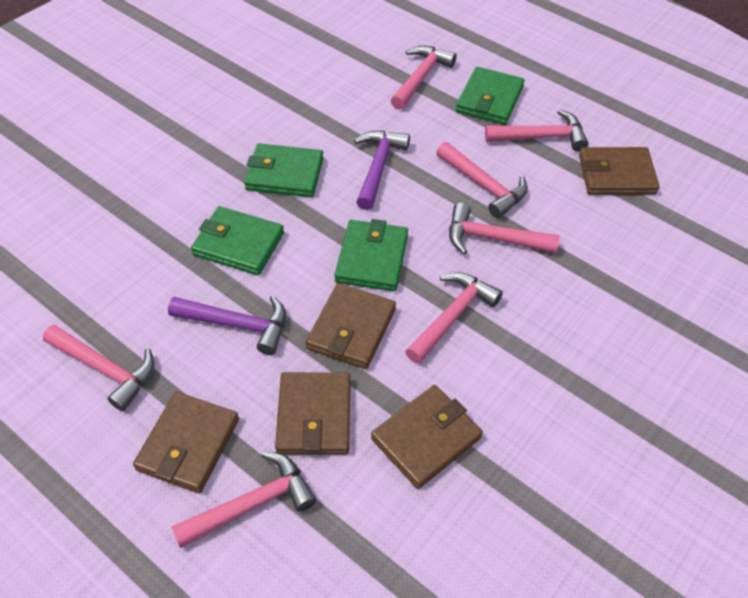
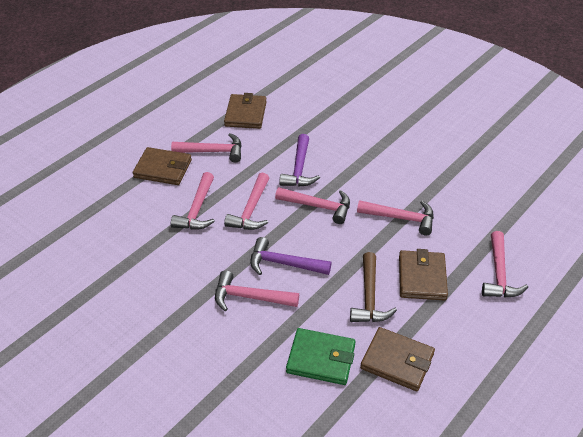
brown hammer: none = 0 -> [350,252,397,322] = 1
brown wallet: [133,392,239,493] [275,372,351,455] [306,283,396,369] [371,385,483,489] [579,147,659,195] = 5 -> [133,147,192,185] [224,93,267,129] [360,327,435,391] [399,249,448,301] = 4
green wallet: [191,206,284,275] [244,143,324,197] [334,219,408,291] [456,67,525,125] = 4 -> [286,328,356,385] = 1

